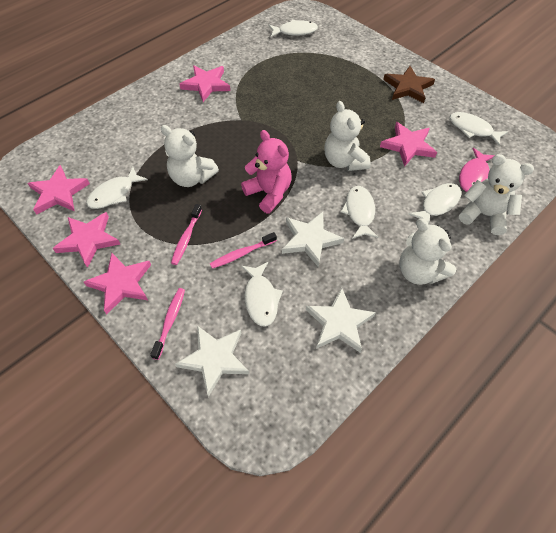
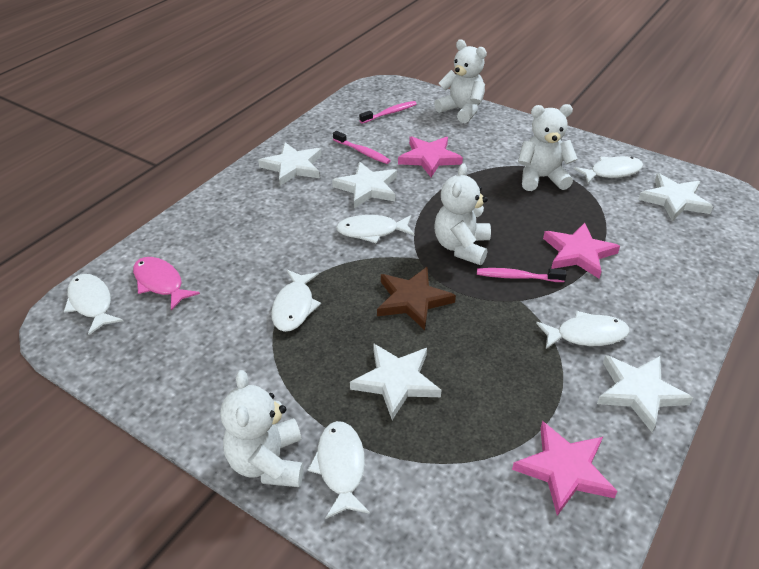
pink star: [28,165,90,214] [53,212,120,268] [84,253,151,314] [179,65,230,102] [380,122,437,166] = 5 -> [398,136,463,177] [512,421,618,516] [543,223,620,278] = 3
pink teddy bear: [241,130,291,213] = 1 -> none = 0
white star: [175,326,249,397] [282,212,344,268] [306,288,376,353] = 3 -> [258,142,321,186] [332,162,397,208] [350,343,442,420] [597,355,693,432] [638,173,713,221] = 5

